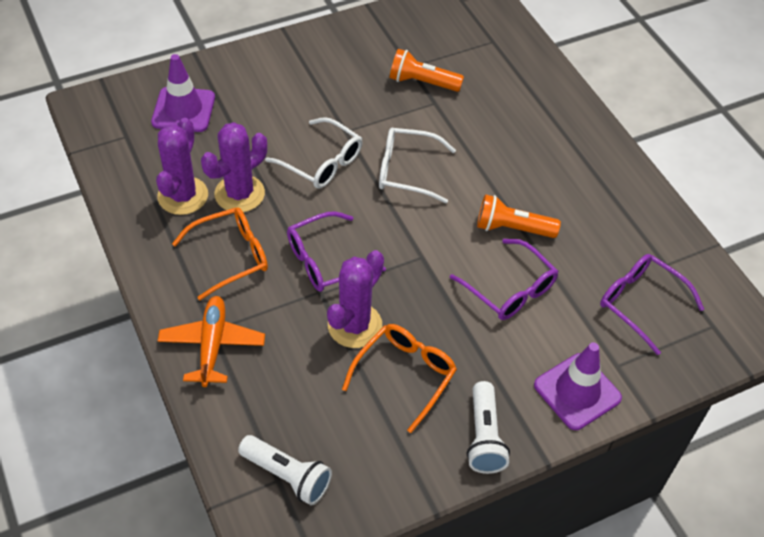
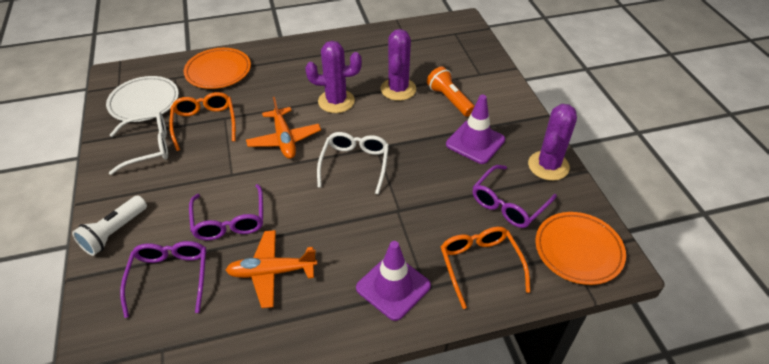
orange flashlight: [390,49,464,92] [477,194,561,238] = 2 -> [427,67,475,117] = 1
orange plane: [158,296,265,387] = 1 -> [226,230,317,308] [246,97,321,159] = 2
orange plate: none = 0 -> [184,48,251,89] [535,212,626,285] = 2
white flashlight: [238,435,332,505] [467,381,510,474] = 2 -> [72,195,147,256] = 1
white plate: none = 0 -> [106,76,179,122] = 1

